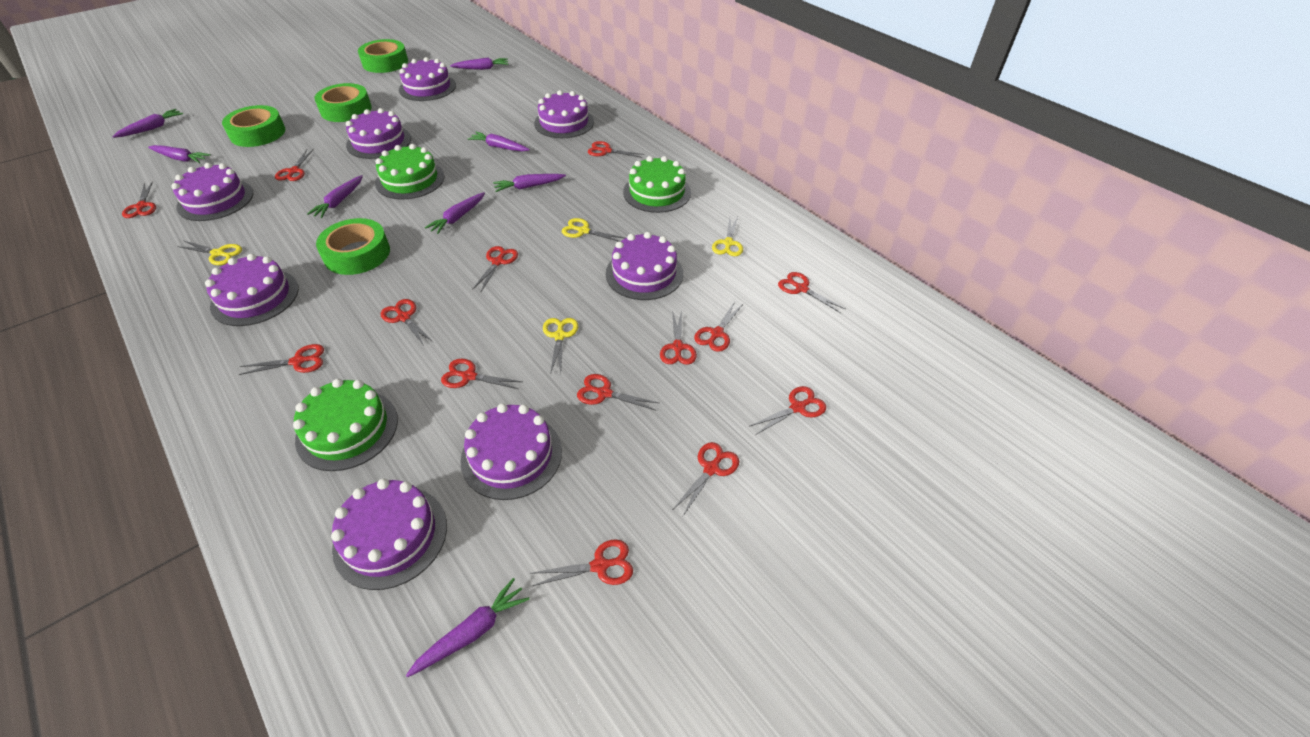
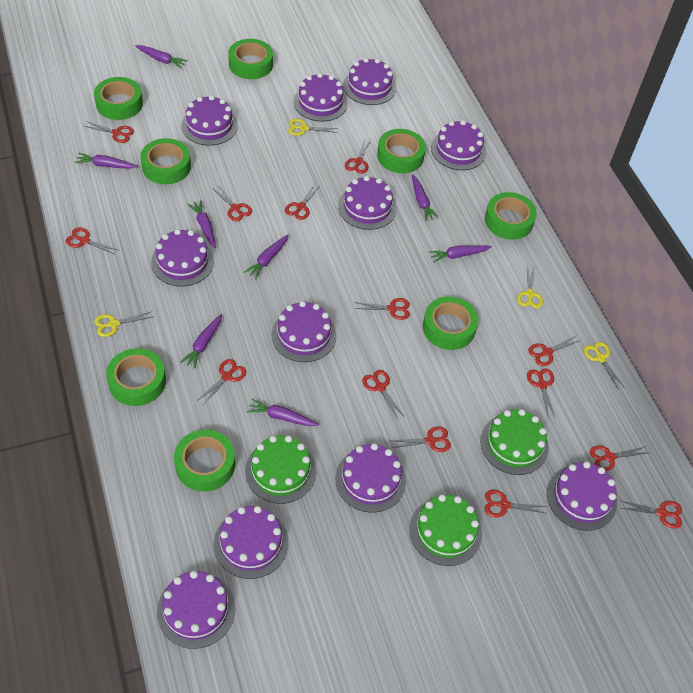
green tape: [222,105,285,147] [314,83,372,122] [316,218,390,275] [358,39,408,73] = 4 -> [94,77,143,120] [106,348,166,406] [140,138,191,184] [174,429,235,492] [228,39,273,79] [377,129,426,173] [423,296,478,350] [485,192,537,240] = 8
purple cake: [171,163,254,221] [205,254,299,326] [331,479,447,590] [346,108,411,159] [399,57,456,101] [460,403,562,500] [534,90,594,138] [606,232,683,300] = 8 -> [151,229,214,287] [157,570,235,649] [182,95,238,146] [214,506,289,579] [272,301,336,362] [294,73,348,122] [335,443,406,513] [338,176,397,230] [343,58,396,105] [431,120,486,170] [547,461,617,531] = 11

